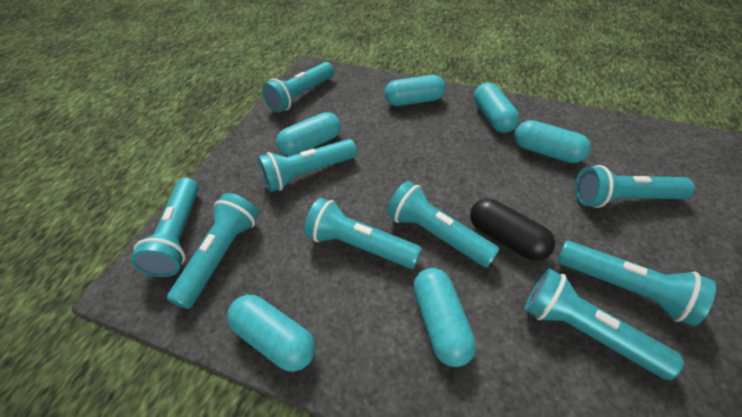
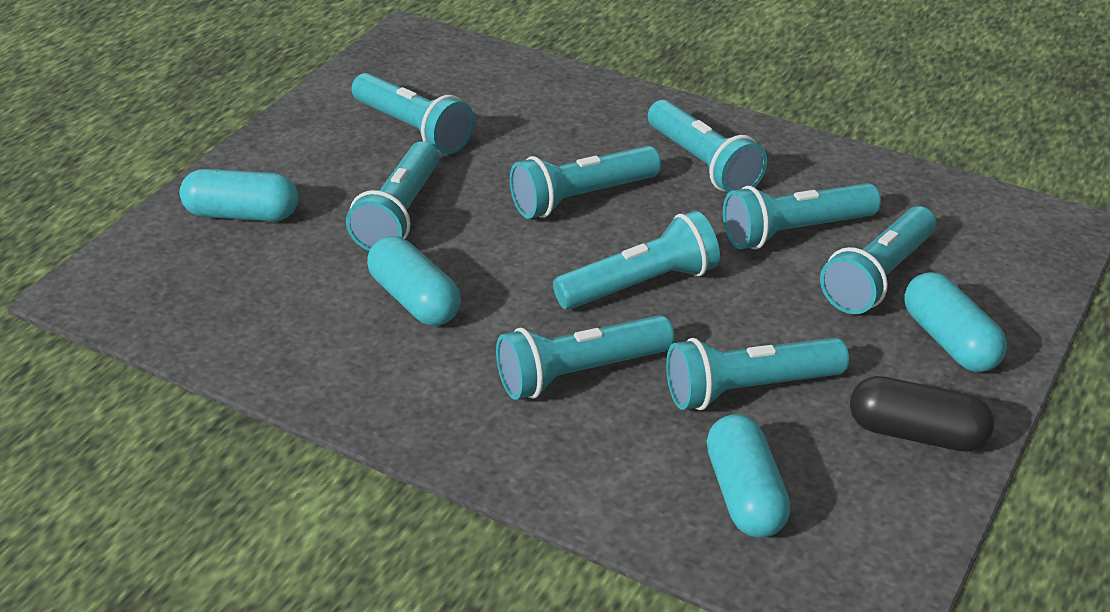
turquoise capsule: [227,295,315,372] [276,112,341,156] [384,75,445,106] [413,268,476,367] [474,83,519,133] [515,120,591,163] = 6 -> [180,169,298,222] [367,236,461,326] [707,414,791,538] [904,272,1007,372] = 4

